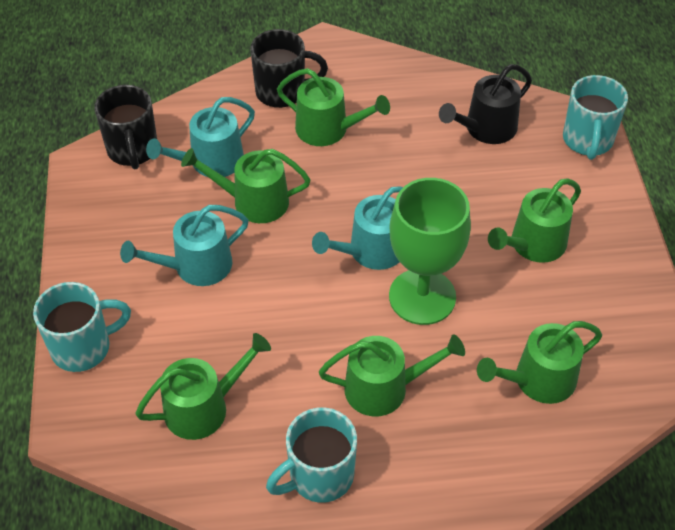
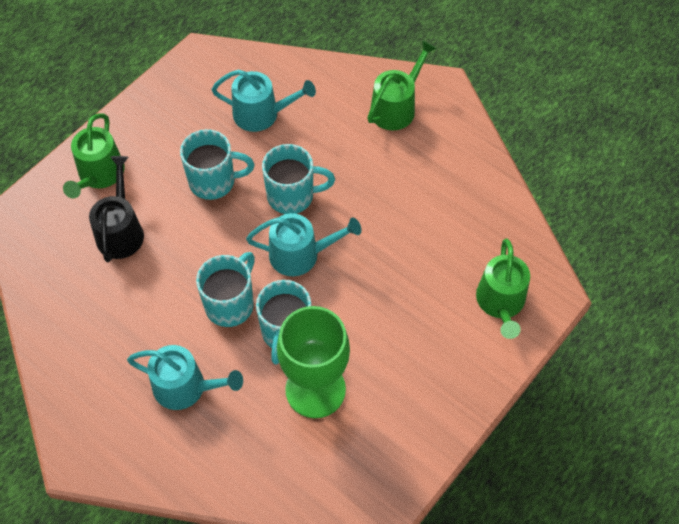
black mug: [94,85,157,169] [250,29,328,108] = 2 -> none = 0
green watering can: [135,333,271,440] [181,148,311,223] [277,68,390,146] [319,334,465,416] [477,321,602,404] [488,178,581,263] = 6 -> [63,113,125,198] [367,40,437,130] [476,239,530,339] = 3
turquoise mug: [33,282,131,372] [266,407,357,503] [563,75,628,160] = 3 -> [180,129,255,200] [196,252,255,327] [256,280,311,365] [262,144,335,214] = 4

